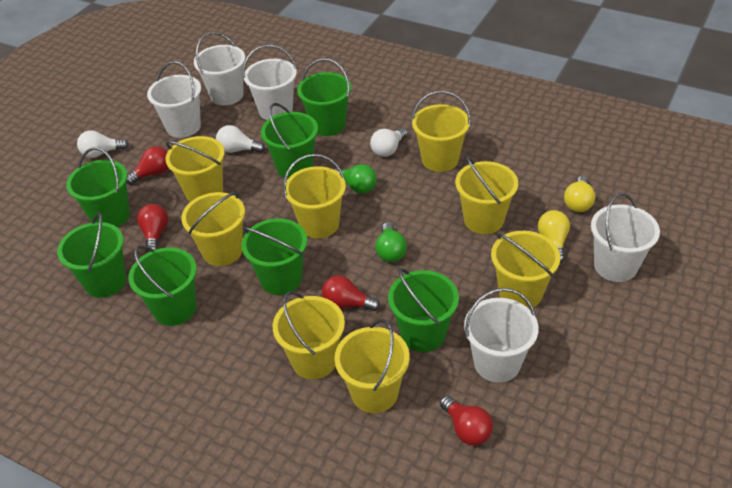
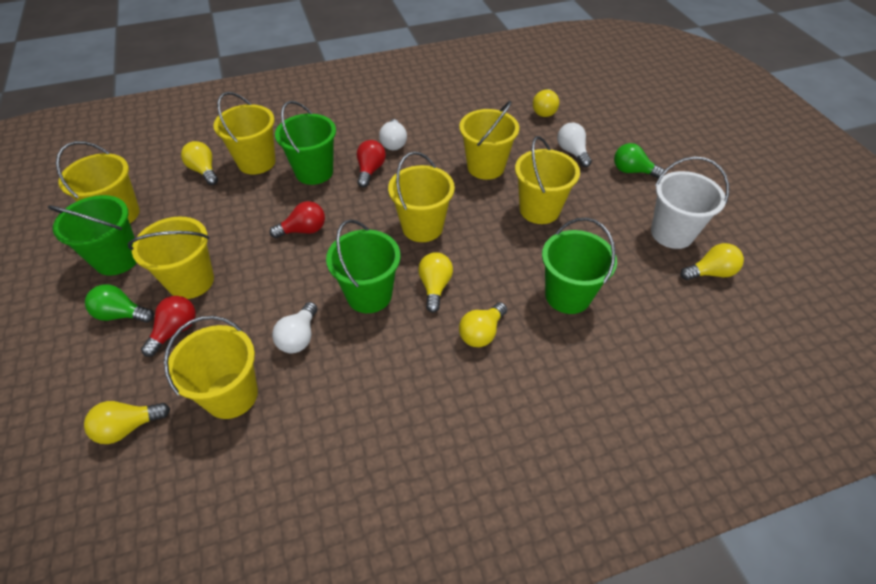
green bucket: [57,212,127,298] [66,147,130,227] [128,245,197,326] [241,218,307,295] [261,103,318,179] [297,58,351,136] [388,268,459,352] = 7 -> [48,195,137,276] [275,101,336,185] [326,219,400,313] [542,218,617,314] = 4
red light bulb: [126,146,168,185] [137,204,168,253] [322,275,380,311] [440,395,493,445] = 4 -> [141,296,196,357] [269,201,325,238] [357,140,386,187] = 3
white bucket: [147,61,201,138] [194,32,245,106] [243,45,297,120] [464,288,539,383] [591,193,660,282] = 5 -> [651,156,729,249] = 1
yellow bucket: [165,136,225,202] [181,192,245,266] [273,291,345,379] [283,154,346,239] [335,319,410,413] [412,91,471,172] [455,156,518,234] [491,231,560,309] = 8 -> [56,141,140,223] [128,216,214,299] [164,316,258,419] [213,92,276,175] [388,151,455,242] [459,101,519,180] [515,136,580,224] = 7
yellow light bulb: [538,210,570,263] [564,176,595,212] = 2 -> [84,401,170,444] [181,141,218,185] [418,252,453,313] [459,302,507,347] [533,89,559,117] [680,243,744,280] = 6

